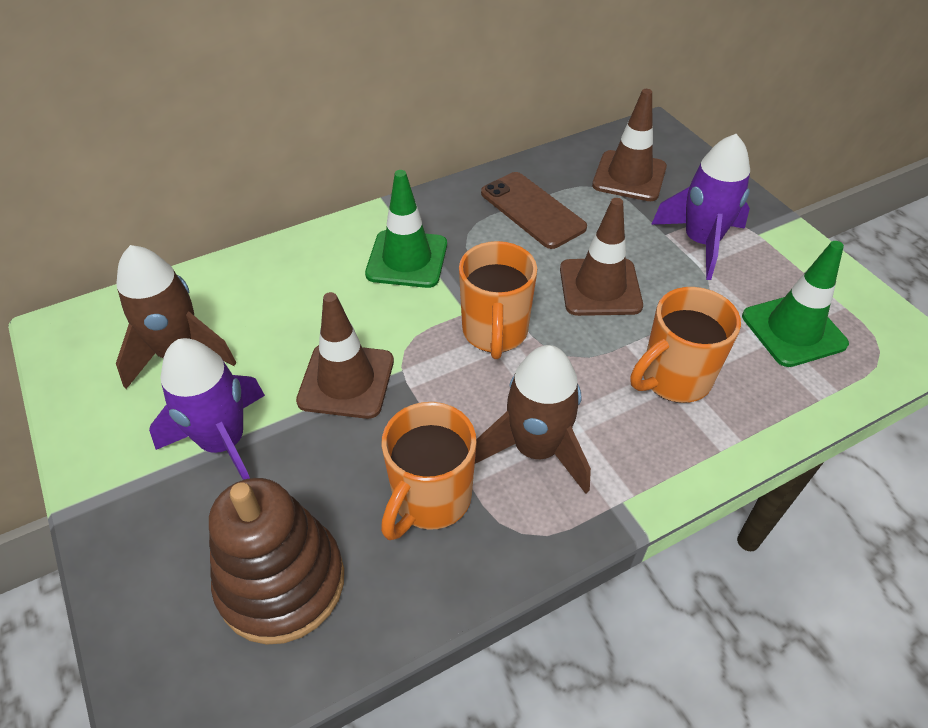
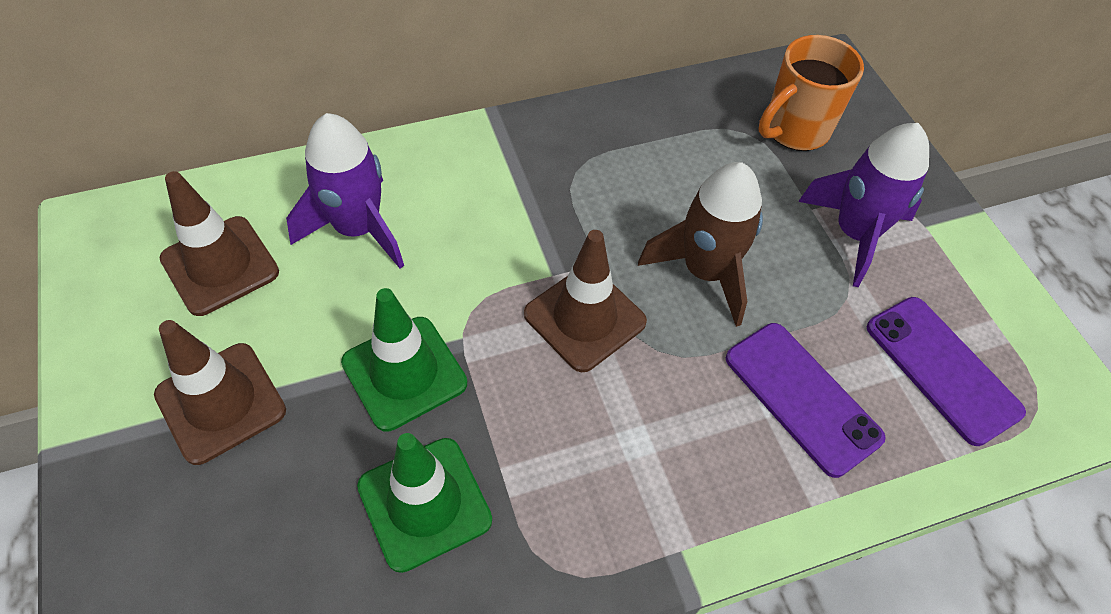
brown phone: [481,172,587,249] = 1 -> none = 0
brown rocket: [116,245,236,389] [475,345,591,494] = 2 -> [638,162,763,327] = 1
brown stacking toy: [209,478,344,645] = 1 -> none = 0
orange mug: [381,402,477,540] [459,241,537,359] [631,287,741,403] = 3 -> [758,35,864,151] = 1
purple phone: none = 0 -> [726,323,886,478] [867,297,1026,446] = 2

